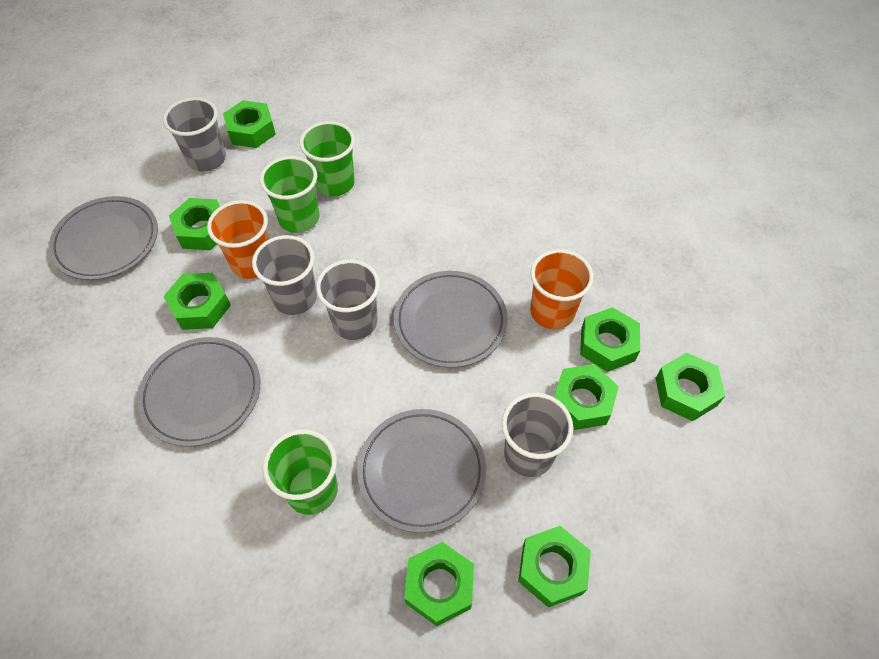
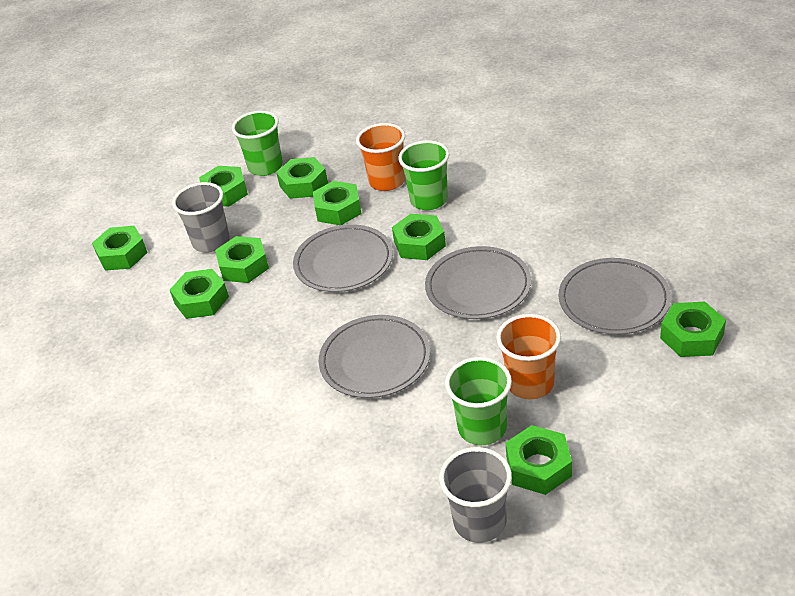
green nut: [163,273,231,330] [169,198,220,250] [223,100,276,148] [404,542,474,626] [518,526,591,608] [554,364,619,430] [580,307,640,372] [656,353,725,421] = 8 -> [92,226,148,271] [170,269,229,319] [199,166,248,207] [215,236,269,283] [277,157,328,199] [313,181,362,225] [392,214,446,260] [506,425,572,495] [660,302,726,357] = 9
grey cup: [163,97,226,172] [252,235,317,315] [316,260,380,340] [502,393,573,477] = 4 -> [172,182,230,252] [439,447,512,543] = 2

